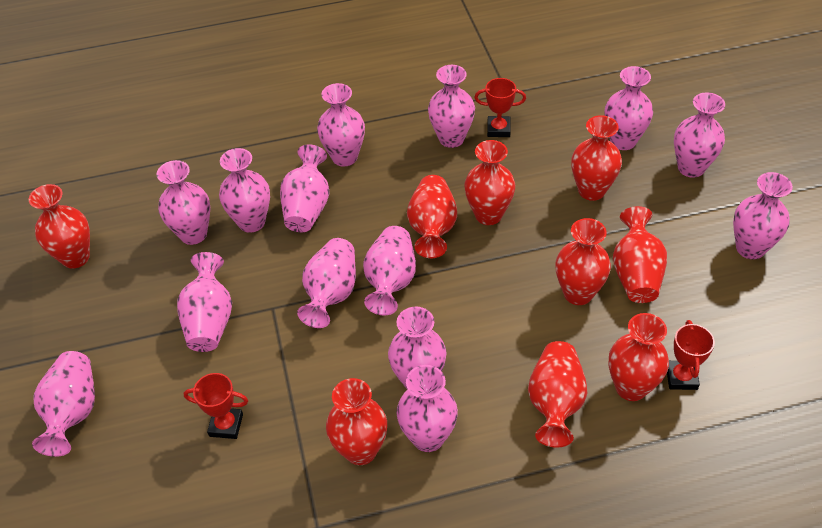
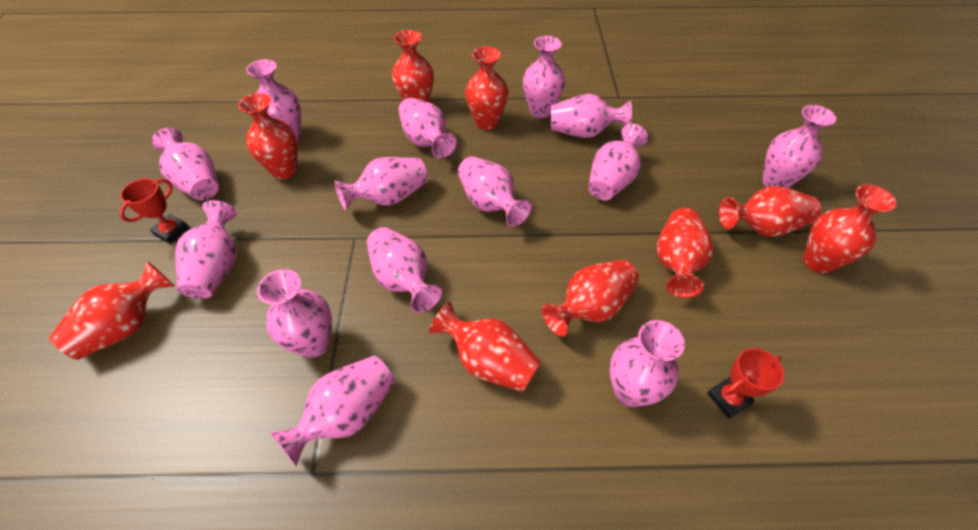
red trophy: [184,373,248,439] [474,78,526,137] [667,320,715,390] = 3 -> [119,178,190,244] [707,348,784,419] = 2

